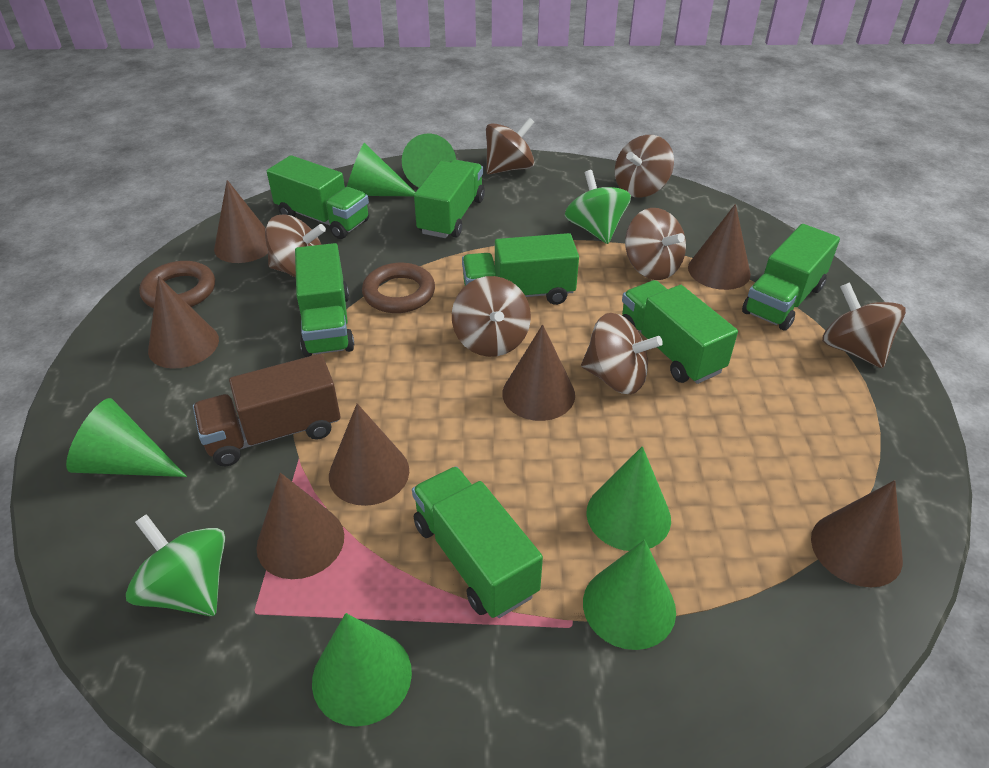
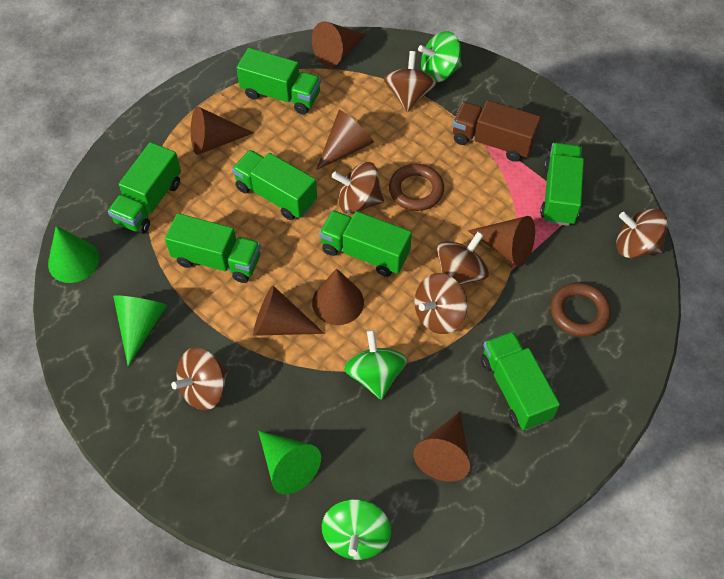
brown spinning top: [265,214,326,278] [452,276,531,357] [486,118,534,175] [581,313,663,394] [615,135,674,198] [625,208,686,280] [822,282,906,368] = 7 -> [171,347,228,410] [332,162,384,214] [384,51,437,112] [414,273,468,334] [437,232,489,285] [616,209,668,258] = 6
green cone: [66,398,187,477] [312,613,412,727] [347,143,415,196] [402,133,456,187] [583,540,676,650] [586,446,671,551] = 6 -> [48,226,99,283] [113,295,167,367] [258,431,321,495] = 3
green spinning top: [126,514,225,616] [565,170,631,244] = 2 -> [322,499,391,560] [344,330,407,400] [418,31,462,82] = 3

